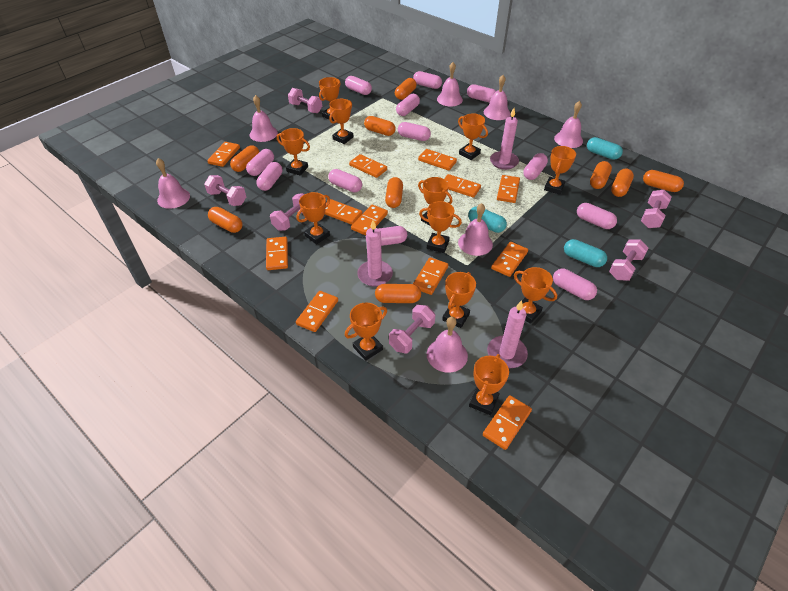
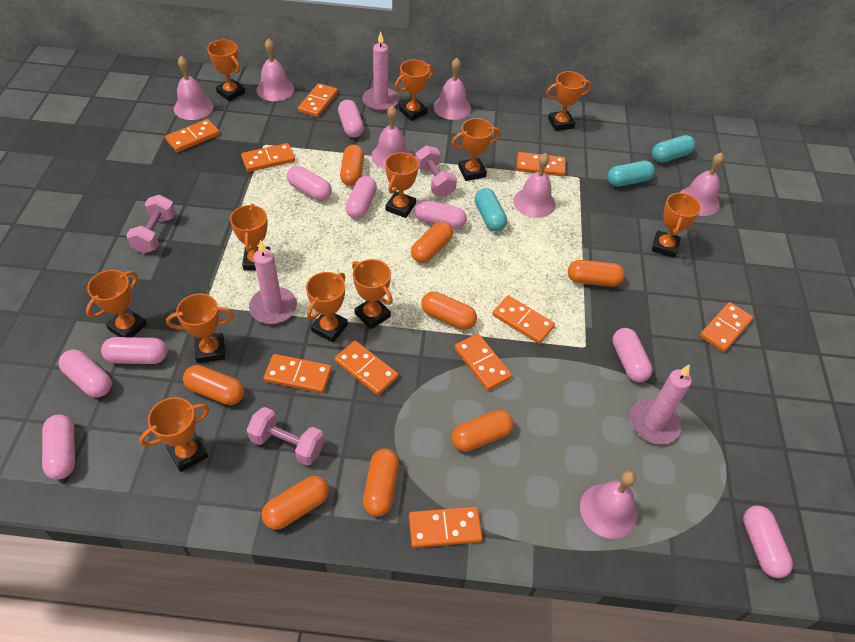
orange capsule: [208,207,242,233] [230,145,259,172] [364,116,396,136] [375,284,421,303] [385,177,403,208] [395,78,417,100] [590,161,612,189] [611,169,634,197] [643,170,684,192] = 9 -> [183,365,244,405] [262,476,329,530] [340,145,364,186] [363,449,399,517] [411,222,453,263] [421,292,477,330] [452,410,514,452] [568,260,625,287] = 8
orange domino: [207,142,240,167] [266,237,288,270] [296,291,338,332] [325,199,362,225] [349,154,387,178] [351,205,388,236] [413,257,448,295] [418,149,457,171] [444,174,481,198] [483,395,532,450] [491,242,528,277] [497,175,520,203] = 12 -> [165,119,220,152] [241,143,295,172] [264,354,332,393] [298,83,338,117] [334,341,398,395] [409,507,482,548] [454,333,512,391] [492,295,555,344] [516,152,565,176] [700,302,753,352] = 10
pink capsule: [246,149,274,176] [256,162,283,191] [328,169,362,192] [345,76,372,95] [366,226,407,246] [396,94,420,116] [398,122,431,141] [413,71,442,89] [467,84,496,103] [523,153,548,180] [553,269,597,300] [577,203,617,229] = 12 -> [42,415,75,479] [59,350,112,398] [101,337,167,364] [287,166,332,201] [338,100,364,138] [345,176,377,219] [414,200,467,229] [612,328,653,382] [743,506,793,578] = 9
pink dumbbell: [204,175,246,206] [270,193,304,231] [288,88,322,113] [389,305,435,353] [609,239,648,281] [641,190,672,228] = 6 -> [126,195,176,253] [247,407,324,466] [415,145,457,197] = 3

